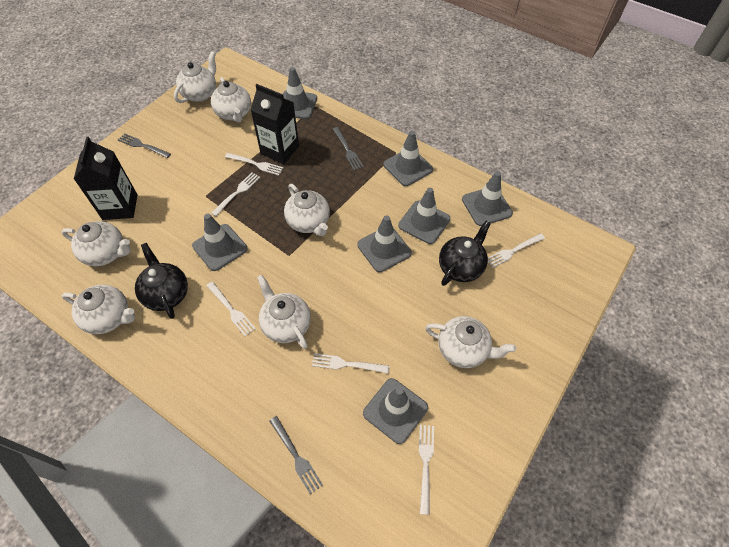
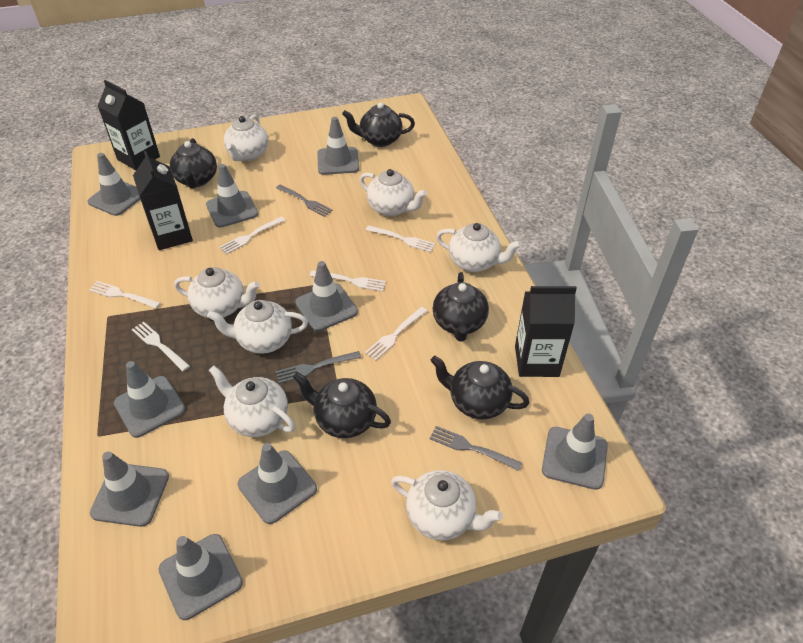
black carton: [74,137,137,220] [251,84,299,164] = 2 -> [98,80,160,171] [133,151,193,250] [515,286,577,377] = 3
black teapot: [135,243,188,319] [439,220,491,286] = 2 -> [170,138,217,189] [293,372,391,438] [342,102,415,147] [431,356,529,419] [432,272,489,342] = 5
grey traffic cone: [192,214,247,271] [283,67,317,119] [357,215,412,272] [363,378,428,444] [383,131,433,186] [398,188,450,244] [462,171,513,226] = 7 -> [87,153,140,216] [90,451,169,527] [114,361,185,438] [158,534,243,620] [206,164,258,228] [238,443,317,524] [295,261,358,331] [317,117,359,175] [542,413,608,490] = 9

